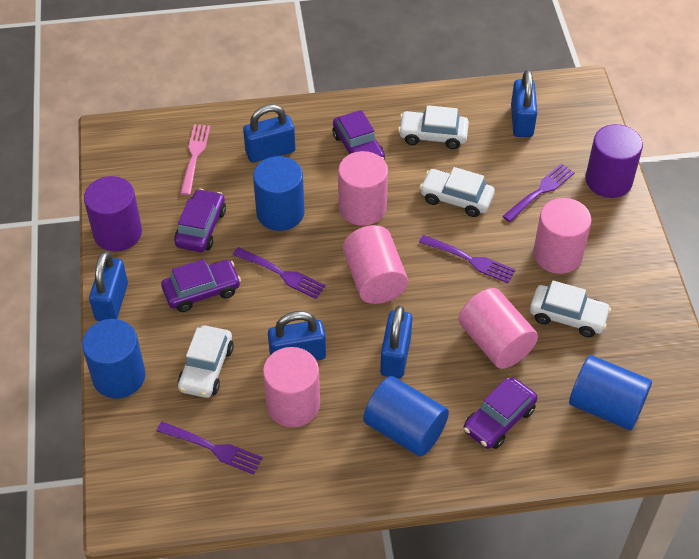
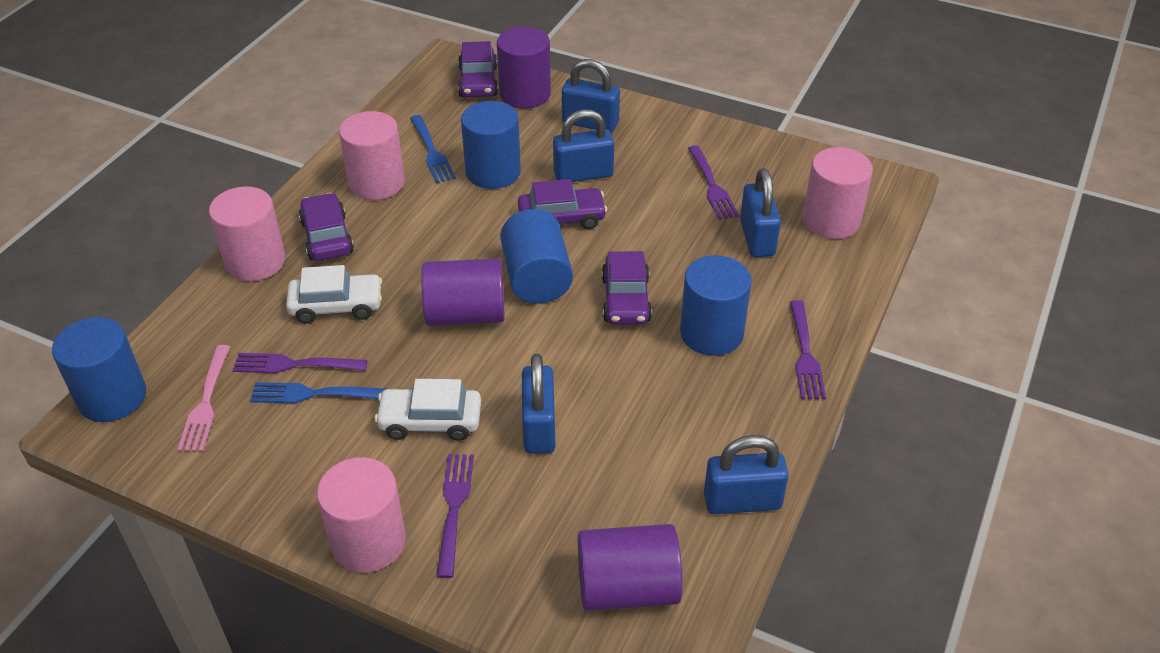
blue fork: none = 0 -> [250,382,386,403] [410,115,456,183] = 2
pink cylinder: [263,347,320,427] [338,151,388,226] [343,225,408,304] [458,288,538,369] [533,198,592,274] = 5 -> [209,186,285,281] [317,457,406,573] [339,111,405,200] [803,147,873,239] = 4
purple cylinder: [84,176,142,251] [586,124,643,198] = 2 -> [421,258,505,326] [497,27,551,109] [578,524,683,611] = 3
white car: [178,325,234,398] [398,105,469,149] [419,167,495,217] [530,280,611,337] = 4 -> [286,265,382,324] [374,379,481,441] = 2

